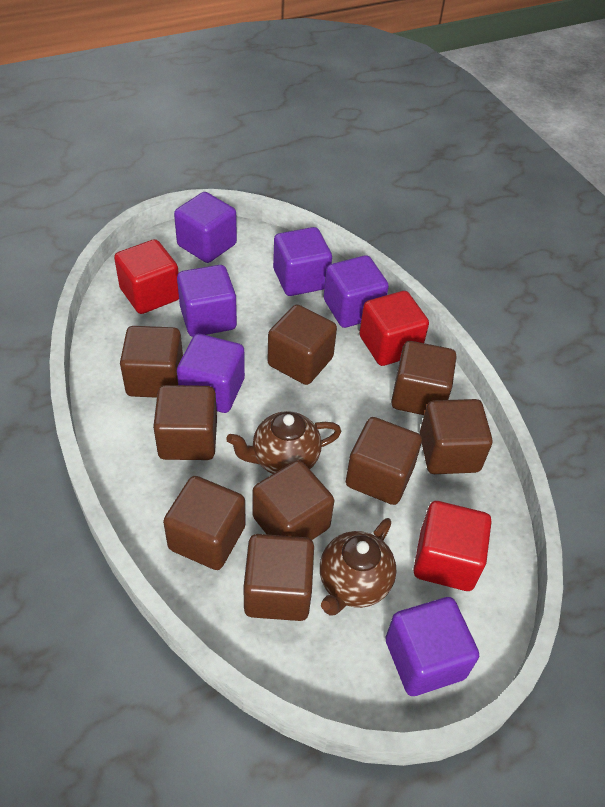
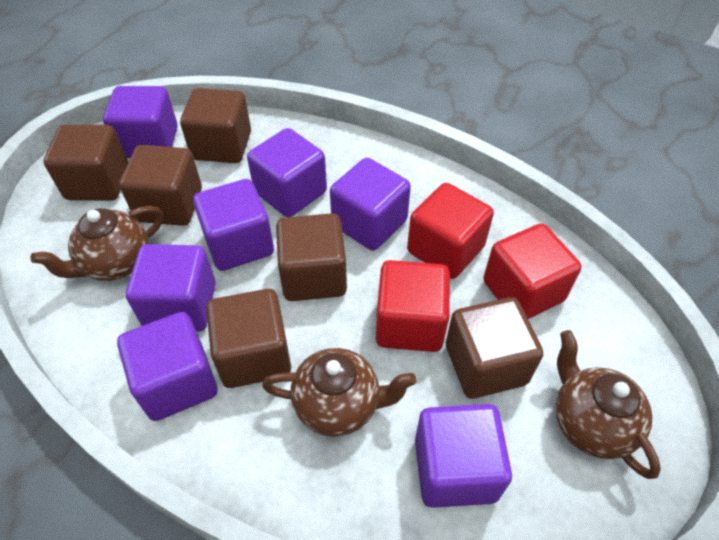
brown cube: [120,326,183,398] [153,385,217,460] [163,476,246,570] [243,534,314,621] [253,460,334,540] [267,304,337,385] [346,417,422,505] [391,341,457,415] [420,399,492,474] = 9 -> [44,124,128,201] [119,145,202,226] [180,88,251,163] [206,289,291,388] [276,213,347,301] [446,297,543,399] = 6
brown teapot: [226,411,342,474] [320,518,396,616] = 2 -> [30,206,163,281] [262,348,417,437] [555,330,661,479] = 3
purple cube: [174,192,237,263] [177,265,237,337] [177,334,245,413] [273,227,332,296] [324,255,389,328] [385,597,479,696] = 6 -> [103,86,178,158] [117,312,217,421] [126,244,216,332] [193,179,274,271] [247,128,327,217] [330,158,411,250] [415,404,512,508] = 7

